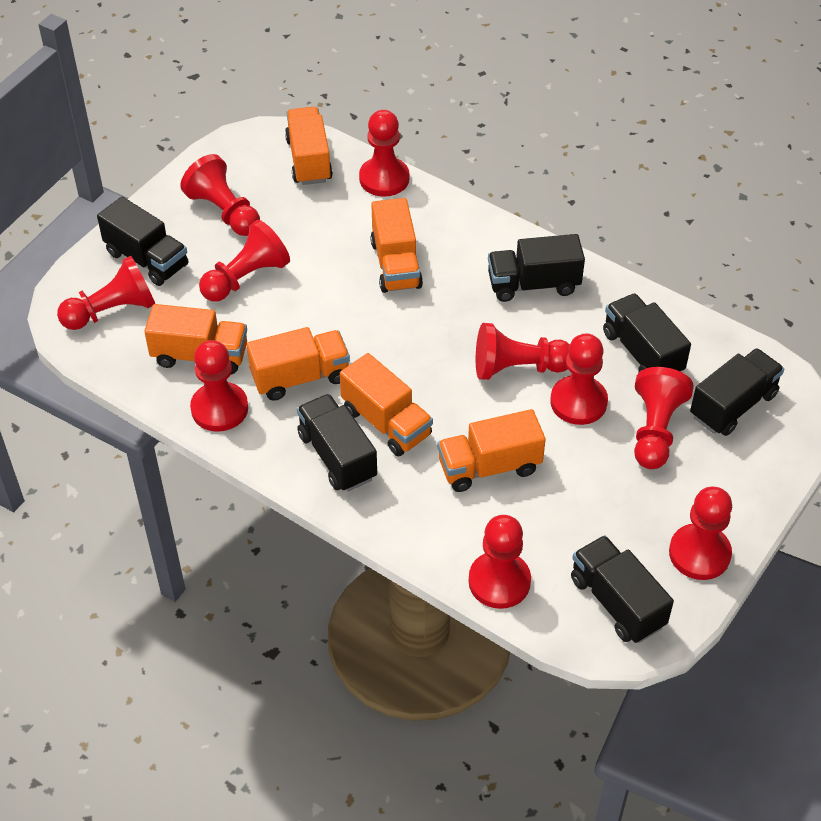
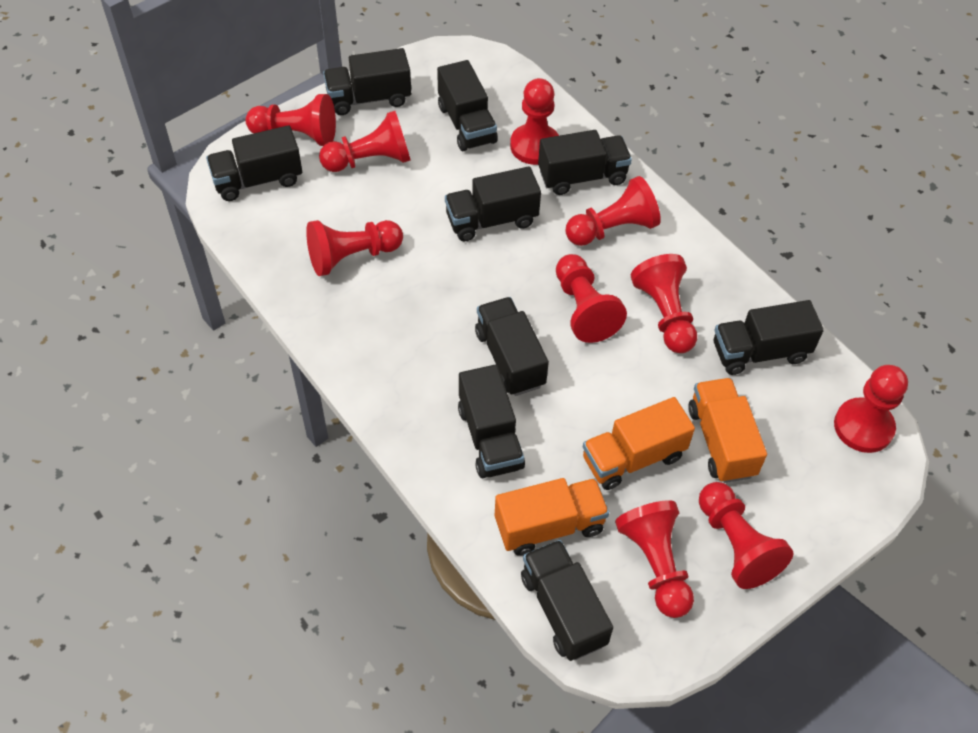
black truck: [97,197,188,286] [297,394,377,492] [488,234,585,302] [571,535,674,643] [603,293,691,372] [690,348,784,436] = 6 -> [206,125,302,201] [323,48,411,115] [437,60,498,151] [445,166,541,241] [458,365,525,478] [475,297,549,396] [521,540,613,661] [538,130,632,195] [714,300,824,375] = 9
orange truck: [144,304,247,374] [247,327,350,401] [285,107,333,185] [340,353,433,456] [370,198,423,293] [438,409,546,492] = 6 -> [495,478,609,556] [583,397,695,490] [688,378,767,483] = 3

